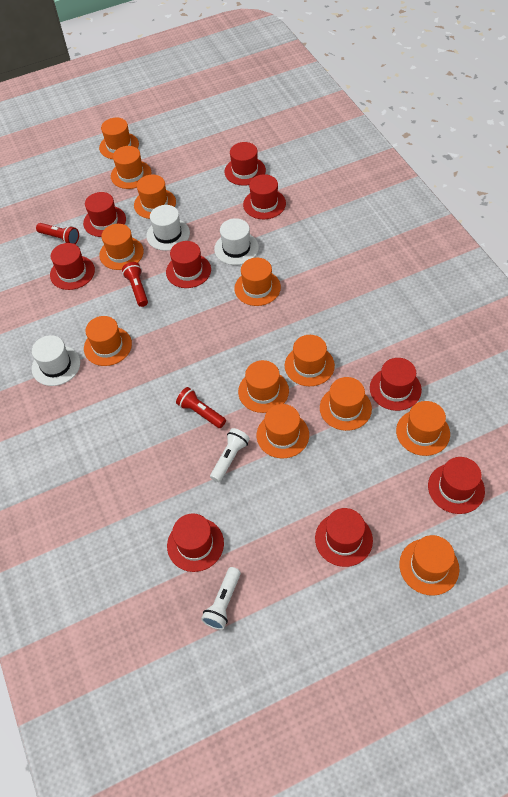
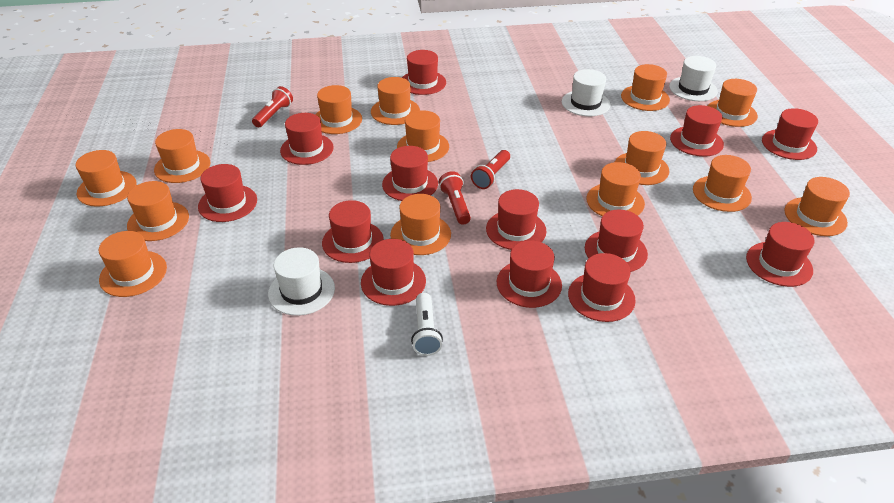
orange hat: [84,316,132,366] [99,118,139,159] [99,224,144,270] [111,146,152,189] [134,175,176,219] [234,258,281,306] [238,360,289,413] [257,404,309,458] [285,335,335,386] [320,377,372,431] [396,401,450,456] [399,535,459,596] = 12 -> [76,150,137,207] [99,231,167,297] [127,181,189,241] [154,129,210,183] [315,85,362,134] [371,77,420,125] [390,194,451,255] [397,110,449,162] [586,162,645,216] [615,131,669,185] [621,64,670,111] [693,155,752,212] [708,79,758,127] [785,177,850,236] = 14
red hat: [50,243,95,290] [83,192,126,237] [166,241,211,288] [167,514,224,572] [224,142,266,186] [243,174,286,219] [315,508,373,567] [370,358,422,411] [428,457,485,514] = 9 -> [198,164,257,222] [280,113,333,165] [322,200,384,263] [361,239,426,306] [382,146,438,201] [402,50,446,95] [486,189,547,250] [497,240,562,308] [568,253,636,322] [585,210,648,272] [670,105,724,157] [746,222,815,287] [762,108,818,160] = 13
white flashlight: [201,567,241,630] [210,428,250,482] = 2 -> [411,293,443,356] = 1

